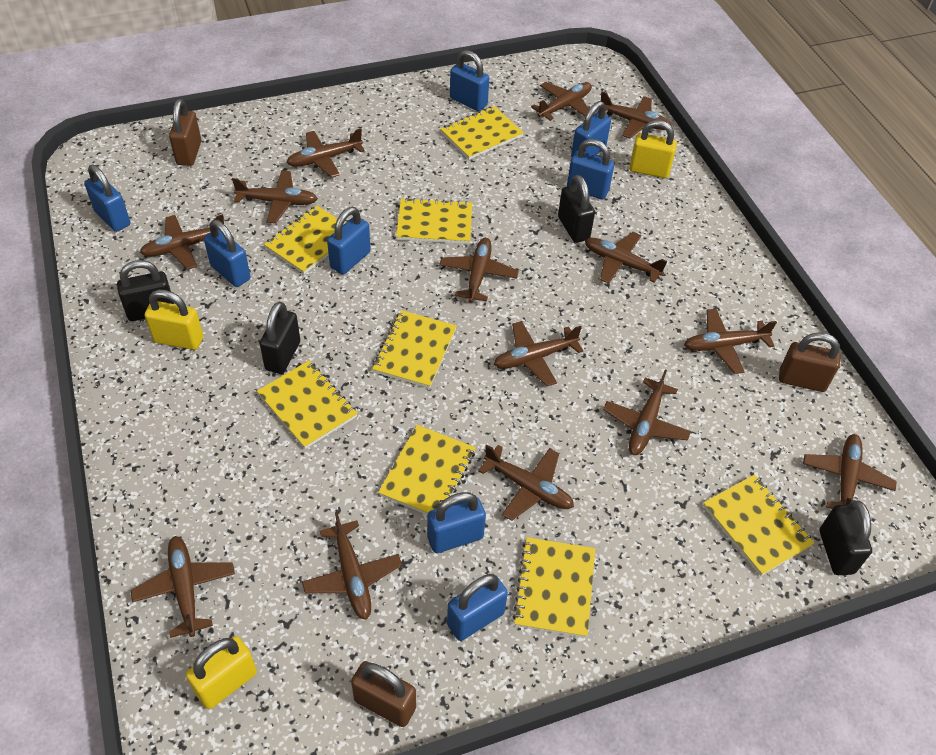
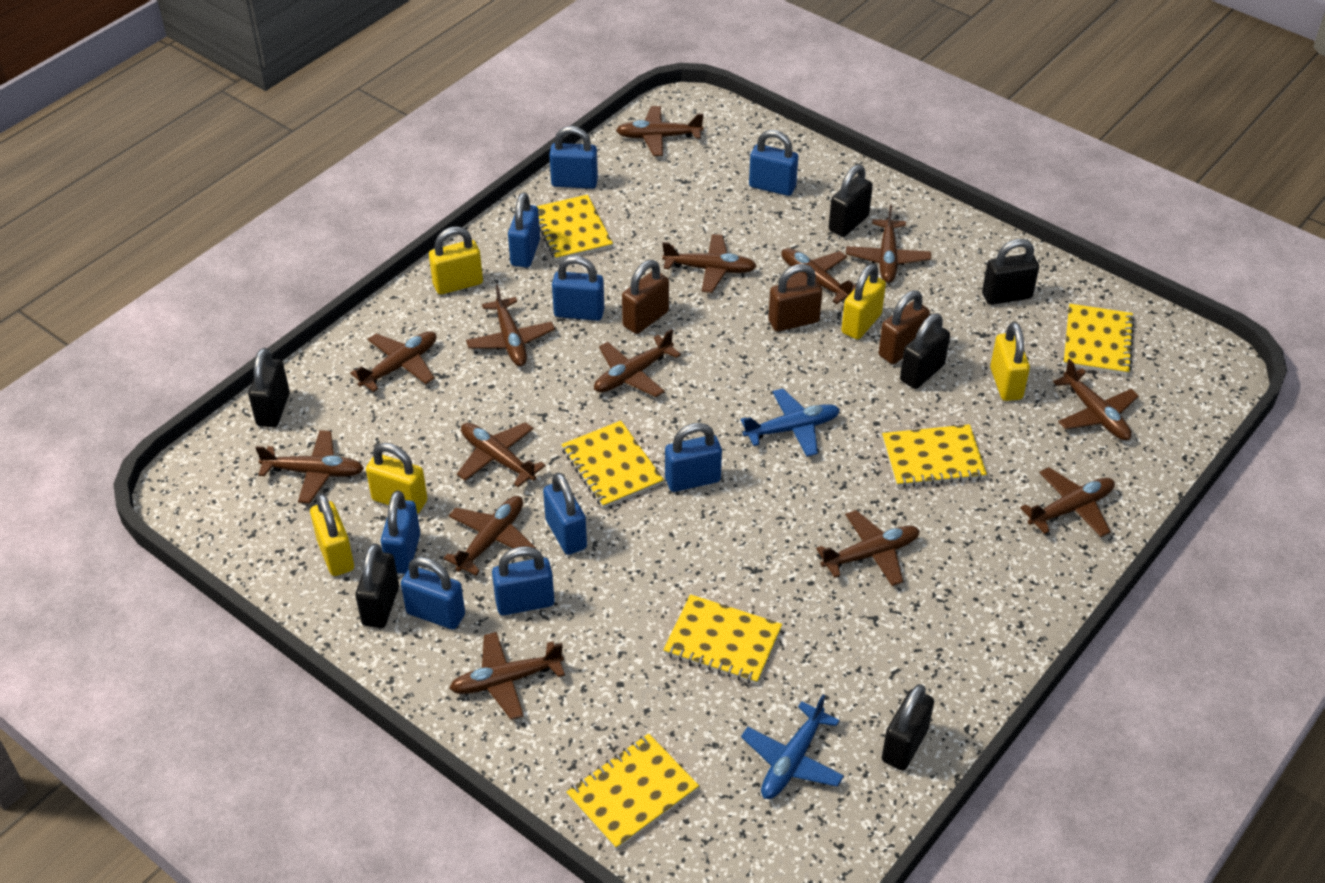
black padlock: [117,260,174,321] [260,301,300,374] [558,175,595,243] [820,500,872,575] = 4 -> [248,348,290,427] [355,543,399,628] [829,165,873,237] [882,684,934,771] [900,313,950,389] [982,239,1039,305] = 6
blue padlock: [84,165,130,232] [204,220,251,287] [327,207,371,274] [427,492,486,553] [447,574,508,641] [450,50,489,111] [567,139,614,199] [571,101,611,158] = 8 -> [381,491,420,574] [401,557,465,630] [492,546,554,615] [508,192,540,268] [543,473,587,555] [549,126,598,189] [552,256,604,321] [665,423,722,492] [749,130,798,196] = 9
blue plane: none = 0 -> [740,388,840,457] [741,695,844,799] = 2
yellow notebook: [257,361,358,449] [264,205,345,274] [372,310,457,388] [378,425,476,515] [396,198,472,244] [440,106,524,160] [513,537,595,638] [703,474,814,576] = 8 -> [537,194,613,261] [561,421,664,508] [566,733,699,850] [663,594,782,684] [882,424,987,488] [1063,304,1135,375] = 6
yellow padlock: [145,290,203,350] [186,636,257,709] [629,120,677,178] = 3 -> [310,493,354,576] [366,443,427,514] [429,226,483,295] [841,264,886,340] [990,322,1030,401] = 5

